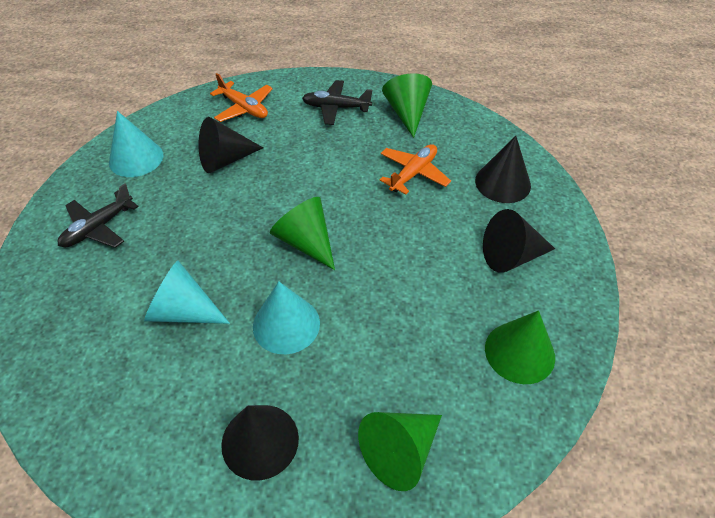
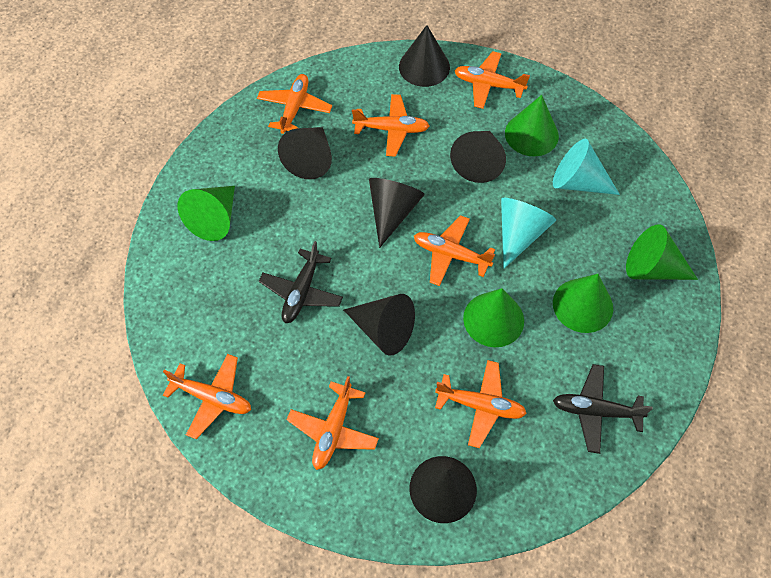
black cone: [198,117,263,173] [221,405,299,480] [475,136,531,203] [483,209,555,273] = 4 -> [278,127,332,179] [344,294,415,356] [369,178,425,248] [399,25,450,87] [410,456,477,523] [450,131,506,183] = 6
green cone: [270,197,335,270] [358,412,442,491] [382,73,432,138] [485,310,555,384] = 4 -> [178,186,235,241] [463,288,524,347] [505,95,559,156] [553,274,613,333] [626,225,698,280] = 5
orange plane: [210,73,273,122] [380,144,451,194] = 2 -> [163,354,251,439] [257,74,332,134] [287,376,379,470] [352,94,430,157] [414,215,495,286] [435,360,527,448] [454,51,530,109] = 7
turquoise cone: [109,111,163,177] [144,260,230,324] [253,281,320,354] = 3 -> [501,198,556,269] [553,139,620,195] = 2

